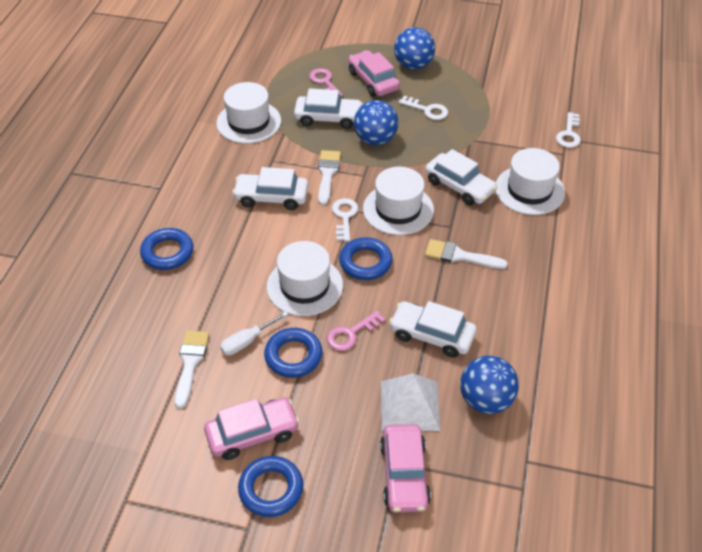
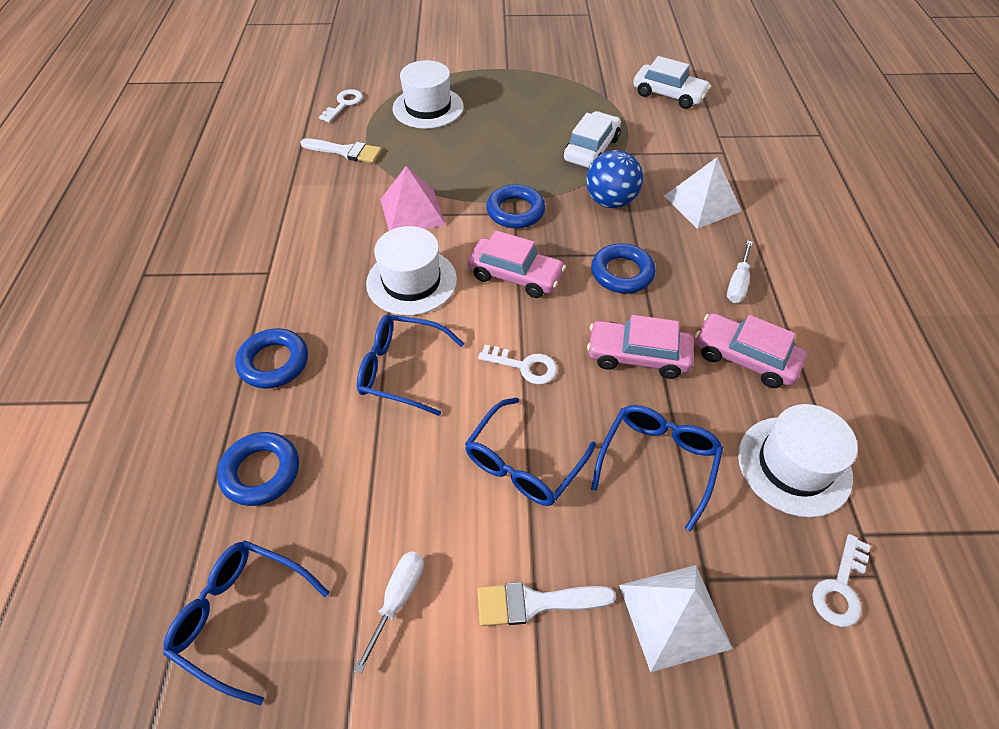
blue ball: [354,100,399,145] [394,27,435,70] [460,356,519,414] = 3 -> [586,150,643,208] = 1
blue glasses: none = 0 -> [163,541,329,705] [357,315,464,416] [465,397,596,506] [591,405,723,531] = 4
pink key: [309,68,343,97] [326,311,385,351] = 2 -> none = 0
pink pyramid: none = 0 -> [380,166,446,231] = 1
white brush: [175,330,209,409] [318,150,341,205] [425,239,508,269] = 3 -> [300,138,382,163] [477,582,616,626] = 2
white car: [232,167,308,210] [294,88,363,129] [389,301,477,358] [425,149,498,205] = 4 -> [564,111,621,168] [633,56,711,109] = 2
white hat: [216,82,281,144] [267,241,343,316] [363,167,434,235] [495,148,565,215] = 4 -> [366,226,457,316] [393,60,464,129] [738,404,858,517] = 3
white pyramid: [381,373,440,431] = 1 -> [619,565,733,672] [664,157,741,229] = 2
white screwdriver: [220,311,288,355] = 1 -> [354,551,424,674] [727,240,753,303] = 2

